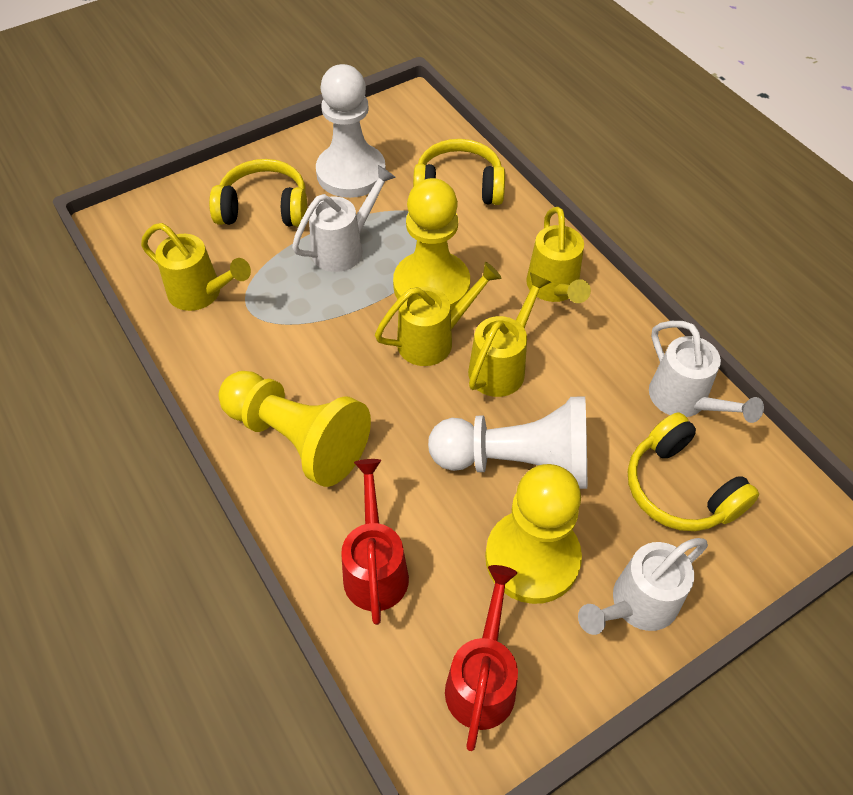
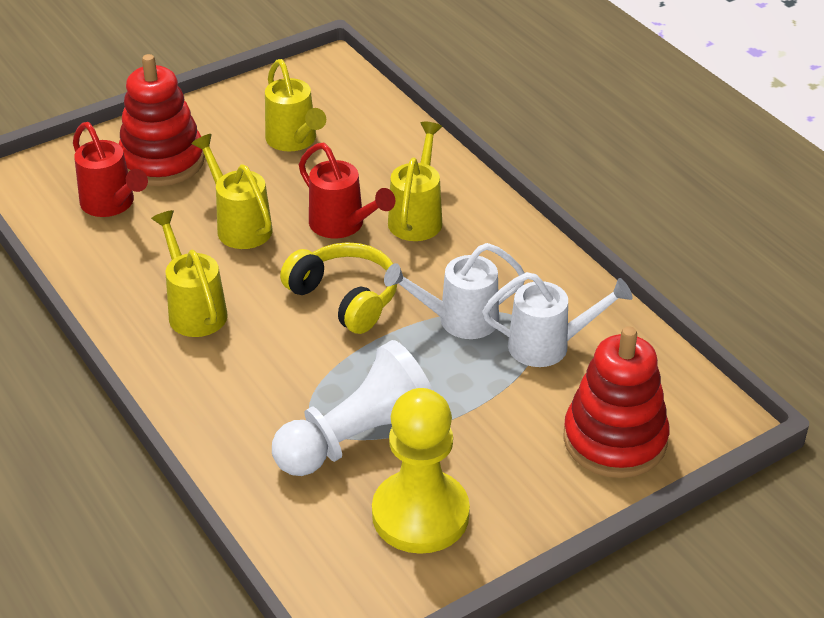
red stacking toy: none = 0 -> [119,54,205,186] [563,326,669,478] = 2
white pawn: [316,64,386,198] [428,396,587,489] = 2 -> [272,340,433,476] = 1
white watering can: [292,165,396,272] [578,538,708,635] [649,321,764,423] = 3 -> [384,243,524,339] [482,272,633,367] = 2
yellow headphones: [209,159,307,227] [413,139,505,205] [628,412,759,531] = 3 -> [280,242,397,334] = 1
yellow pawn: [219,371,371,487] [393,178,470,311] [485,464,582,604] = 3 -> [372,388,470,554] = 1

